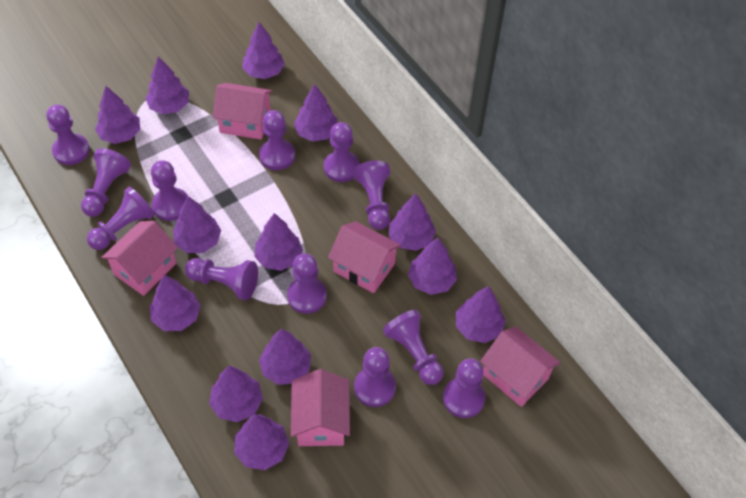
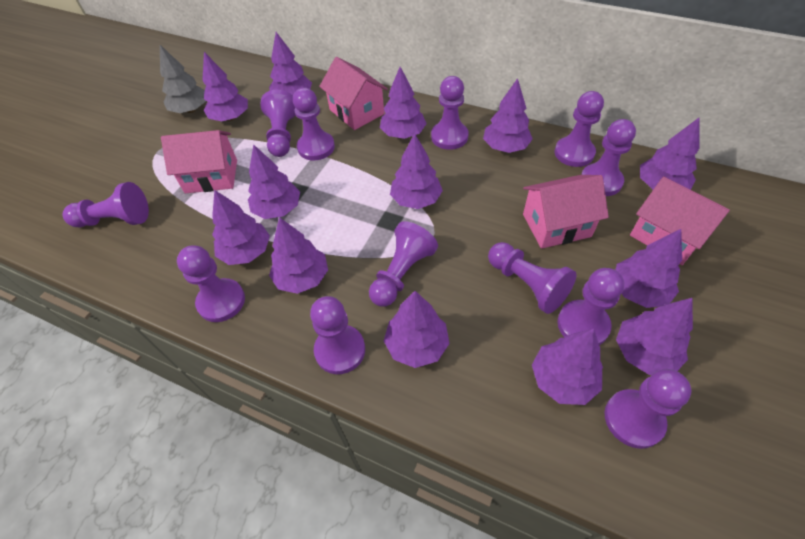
grey tree: none = 0 -> [160,45,206,113] = 1
pink house: [101,221,178,296] [213,83,273,140] [291,369,350,446] [328,221,401,293] [480,326,560,407] = 5 -> [161,130,237,193] [319,57,388,130] [523,175,609,249] [630,176,730,265] = 4

